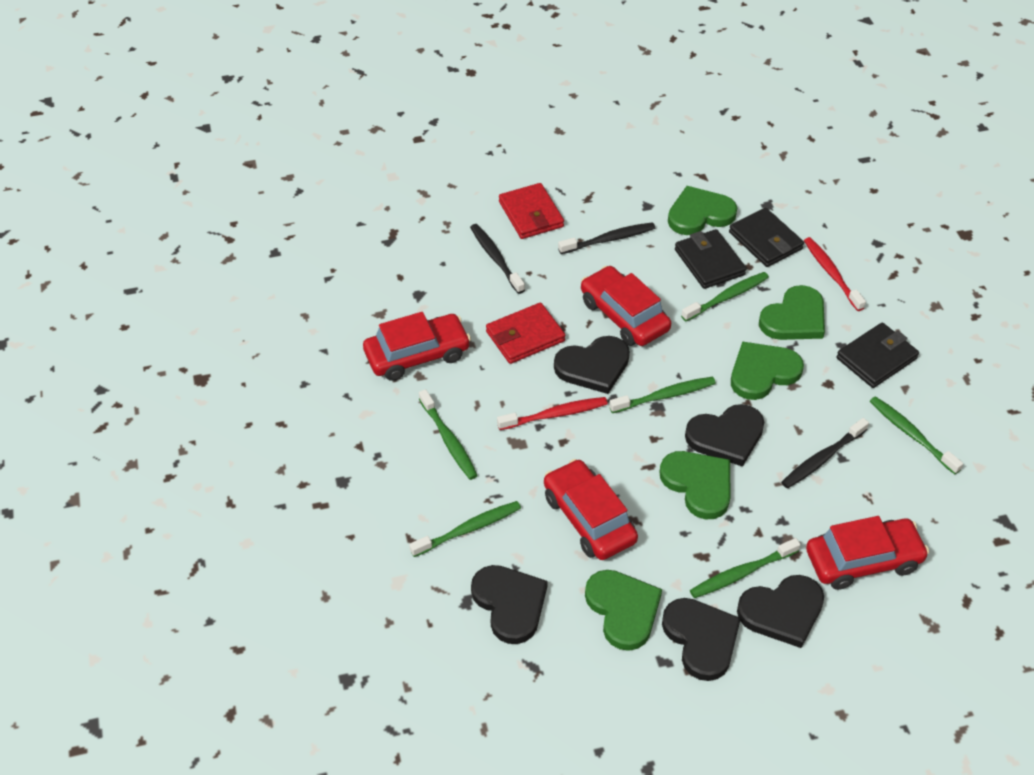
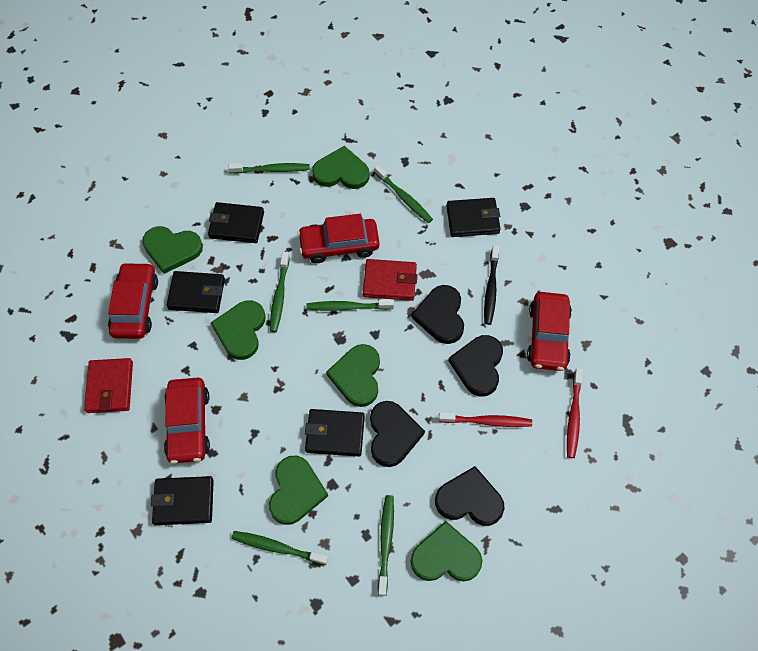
black heart: [471,565,548,644] [554,336,630,394] [662,598,741,681] [685,404,764,467] [737,575,824,648] = 5 -> [370,401,425,467] [411,285,464,344] [435,466,505,526] [448,335,503,396] = 4
black toothbrush: [470,224,525,294] [558,222,655,254] [781,418,869,489] = 3 -> [484,245,499,325] = 1
black wallet: [675,229,746,289] [729,208,804,267] [836,323,919,388] = 3 -> [151,476,214,525] [166,271,225,313] [208,202,264,243] [305,409,365,456] [446,198,501,237] = 5
green heart: [585,570,662,651] [659,451,730,519] [668,186,737,235] [731,341,804,400] [759,285,825,340] = 5 -> [142,226,203,274] [211,300,265,360] [269,456,328,525] [312,146,370,189] [326,344,380,407] [410,521,483,581] = 6

